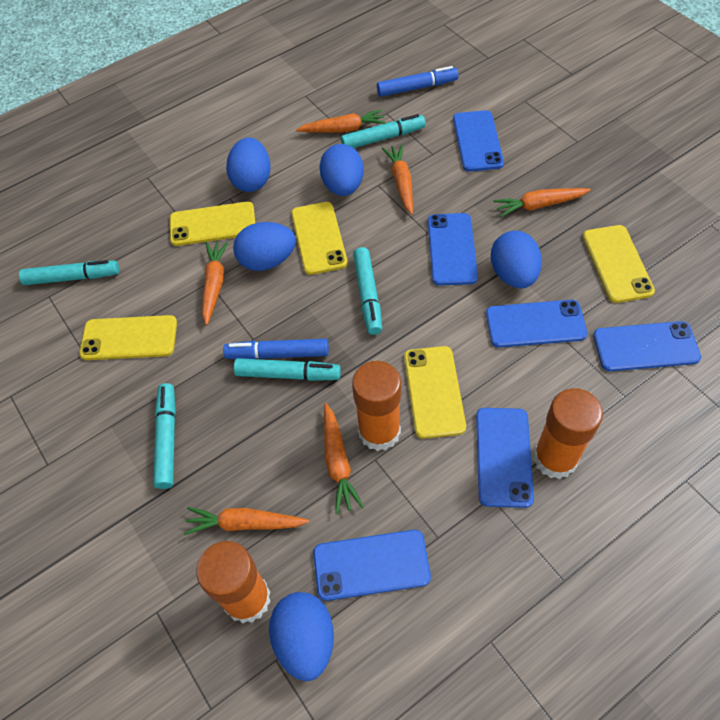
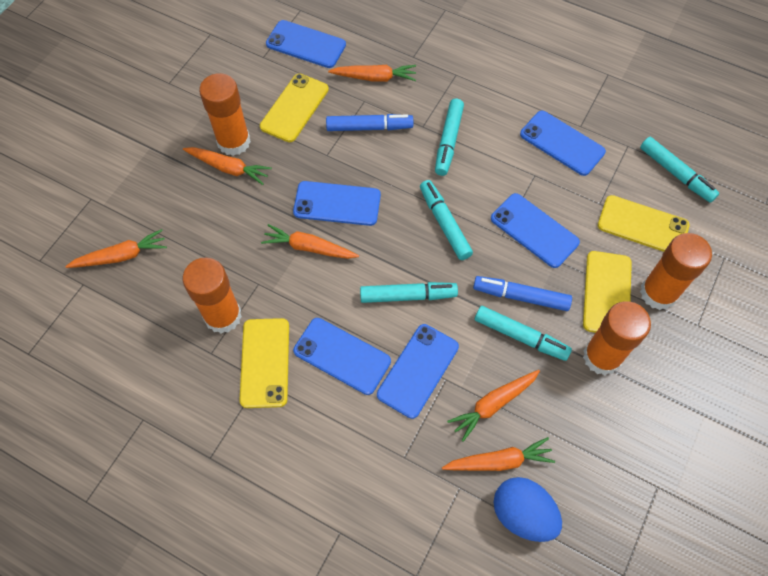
blue egg: [226,137,271,192] [233,222,296,271] [269,592,334,681] [319,144,364,196] [491,231,542,288] = 5 -> [493,477,562,542] = 1
orange glue stick: [196,541,271,623] [352,361,401,451] [533,388,603,479] = 3 -> [183,257,242,334] [199,73,251,156] [583,301,651,375] [640,233,712,310] = 4
yellow phone: [79,315,177,360] [170,202,255,246] [291,202,348,275] [404,346,466,439] [583,225,655,303] = 5 -> [239,318,289,408] [260,73,329,142] [583,251,632,333] [598,195,690,252] = 4

